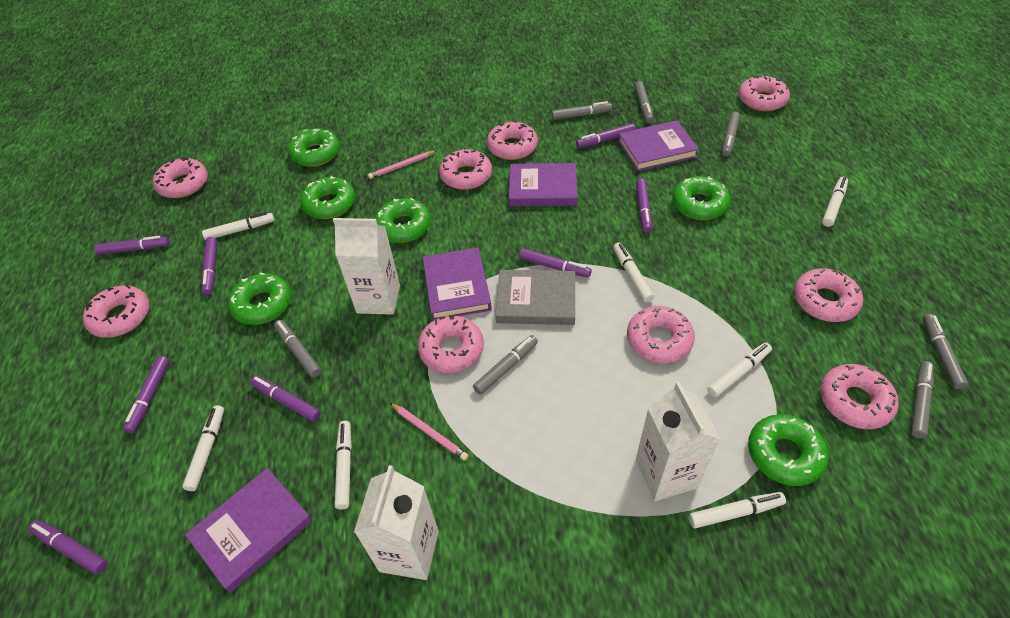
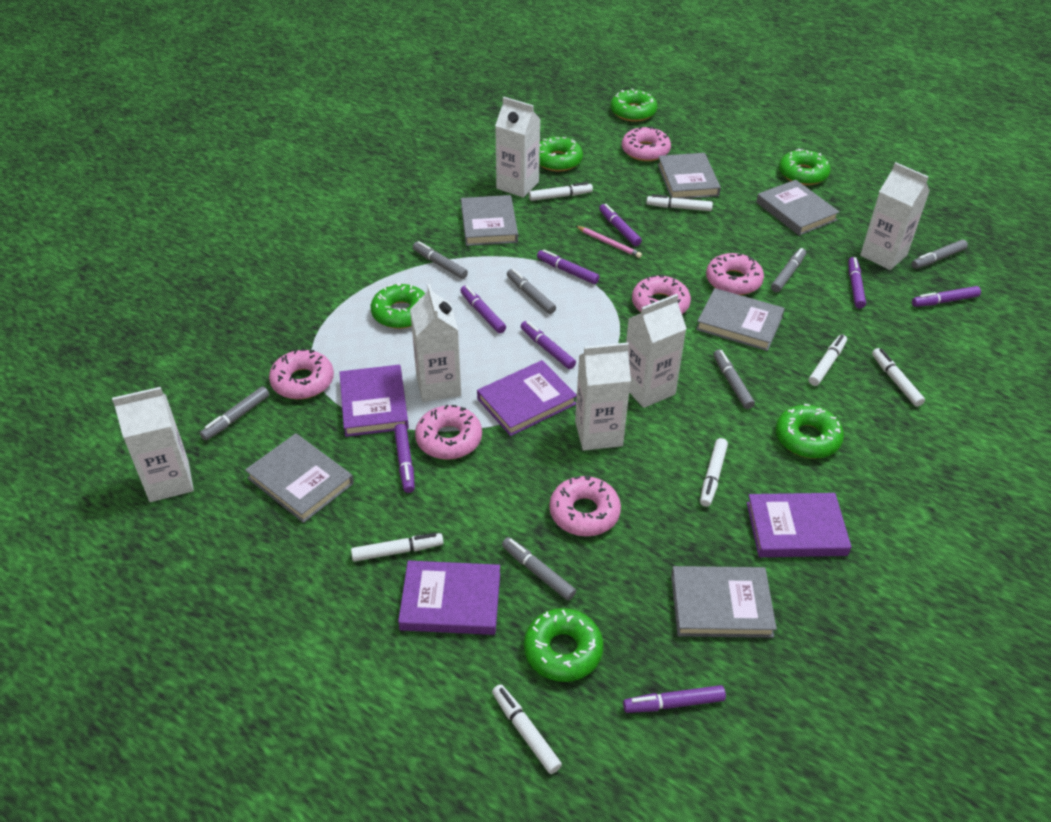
grey book: [495,270,575,325] = 1 -> [245,433,354,523] [461,195,518,246] [657,153,721,199] [671,566,777,638] [696,288,785,351] [756,180,839,236] = 6
pink donut: [83,285,150,338] [153,157,208,198] [418,315,484,373] [439,149,492,190] [487,121,538,160] [627,306,695,363] [738,75,790,111] [794,268,863,322] [820,364,899,429] = 9 -> [269,349,334,399] [415,405,482,460] [549,475,621,536] [622,127,671,161] [632,274,691,314] [706,253,764,295] = 6
pink pencil: [368,151,436,179] [390,403,468,461] = 2 -> [576,226,642,258] = 1
white carton: [333,218,400,315] [354,465,439,580] [636,382,720,501] = 3 -> [112,387,194,502] [410,284,461,402] [495,97,541,198] [575,342,631,450] [626,294,687,408] [860,162,930,270] = 6

